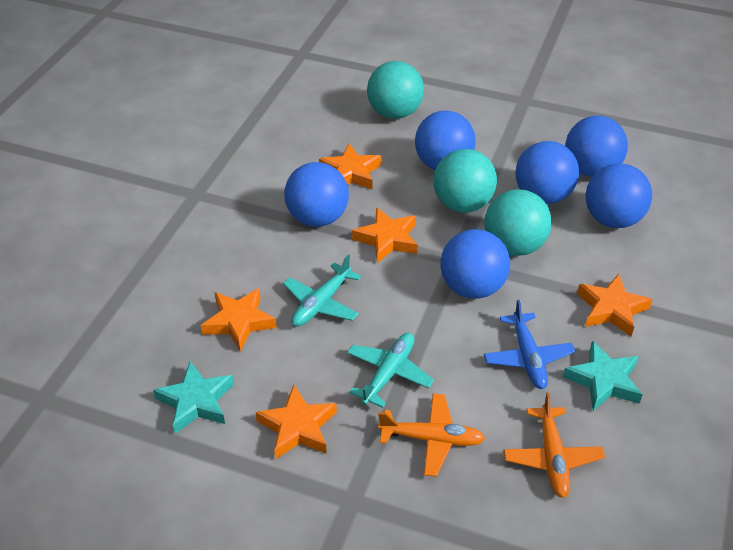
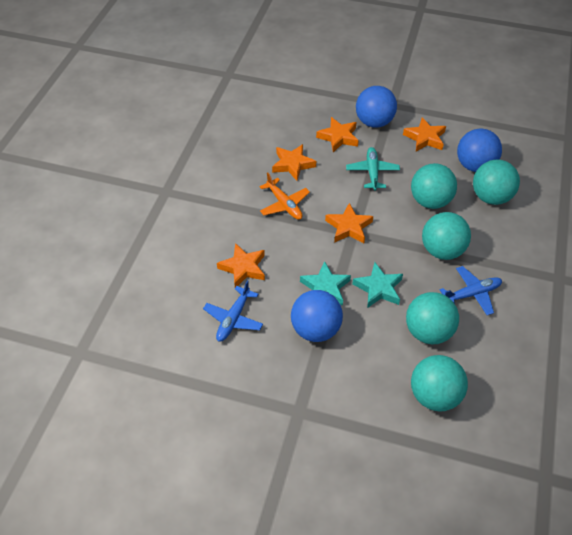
blue ball: [284,162,349,227] [415,110,476,170] [441,229,510,299] [515,141,579,204] [565,116,628,177] [586,163,652,228] = 6 -> [291,290,343,342] [356,86,397,128] [457,128,502,172] = 3
blue plane: [484,300,575,389] = 1 -> [203,280,263,342] [440,266,502,315] = 2
orange plane: [378,393,485,477] [503,392,605,498] = 2 -> [260,173,310,220] = 1
turquoise ball: [367,61,424,119] [433,149,497,213] [484,189,552,256] = 3 -> [406,292,459,344] [411,163,457,209] [411,355,468,412] [422,212,471,260] [473,159,520,205] = 5
turquoise plane: [283,254,361,326] [347,333,434,408] = 2 -> [346,147,400,190] = 1

